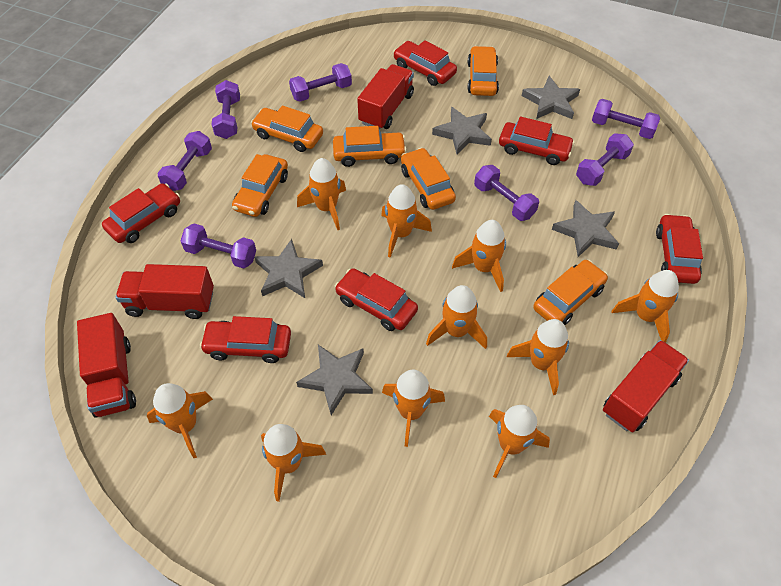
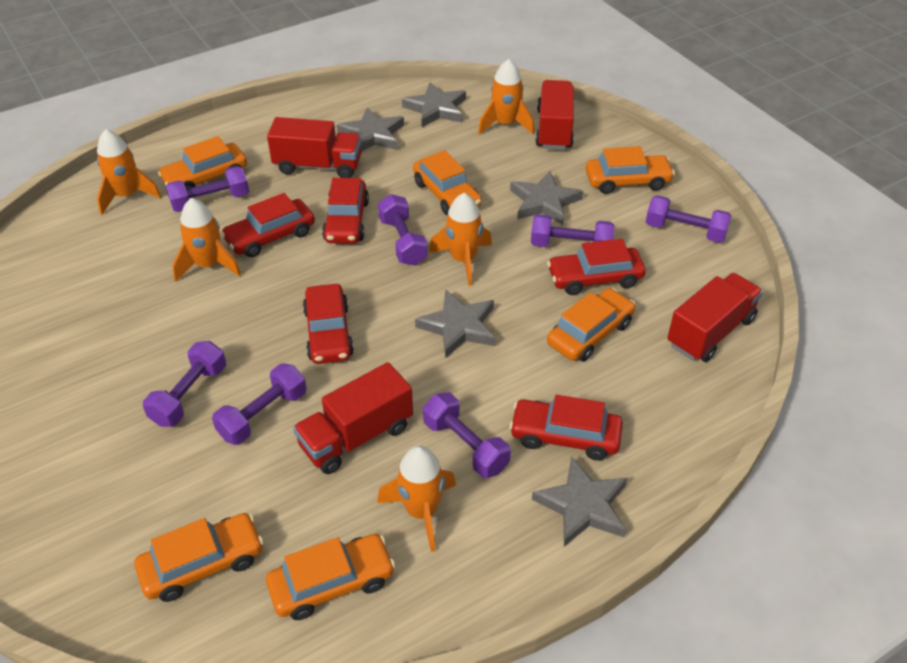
orange rocket: [147,383,213,458] [261,424,326,502] [297,158,346,230] [381,184,432,258] [382,370,445,447] [426,285,487,349] [452,220,506,292] [489,405,550,478] [507,319,569,395] [612,270,679,343] = 10 -> [97,129,161,215] [172,198,241,282] [377,446,456,552] [429,193,492,286] [478,59,534,134] = 5
red car: [102,183,180,243] [200,316,291,363] [335,268,418,331] [393,40,457,86] [499,117,575,165] [656,214,703,284] = 6 -> [221,193,315,257] [303,284,354,364] [322,178,369,244] [509,395,623,460] [547,239,646,295] = 5

